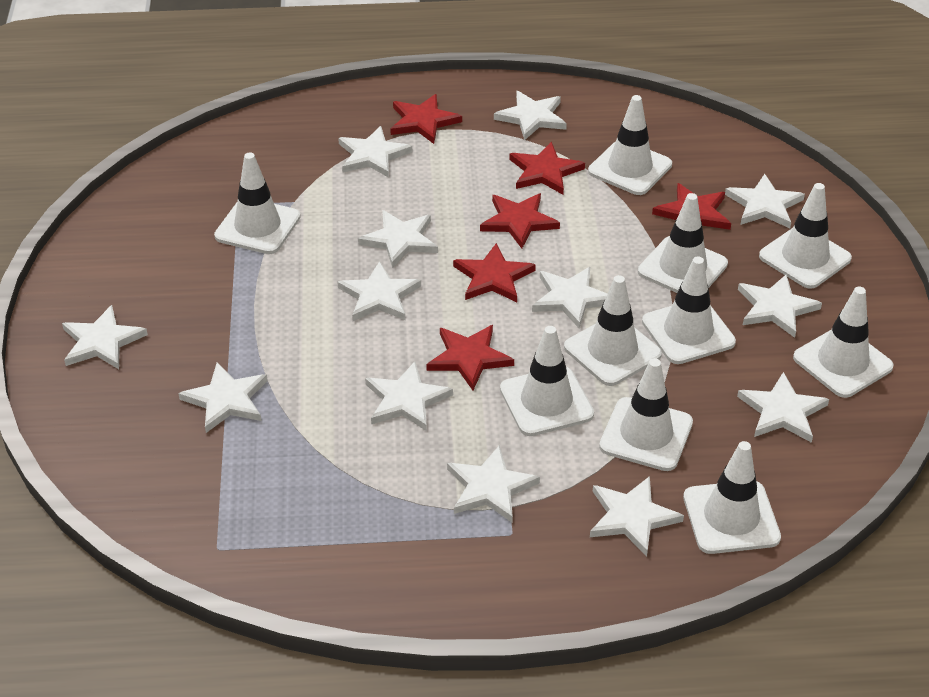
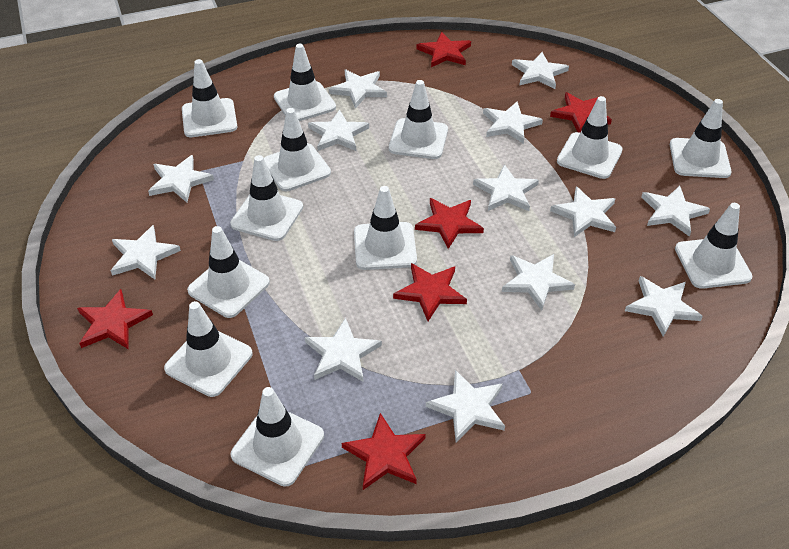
white traffic cone: [214,153,301,254] [500,326,594,436] [564,275,662,386] [588,95,672,195] [599,358,693,471] [638,193,728,293] [642,256,736,364] [683,441,781,554] [759,183,852,289] [793,287,894,398] = 10 -> [164,301,253,397] [182,59,238,137] [187,226,270,318] [230,155,303,241] [231,387,324,487] [264,108,331,191] [274,44,336,121] [354,186,417,270] [389,80,448,159] [557,96,623,179] [670,99,732,178] [675,203,753,289] = 12

